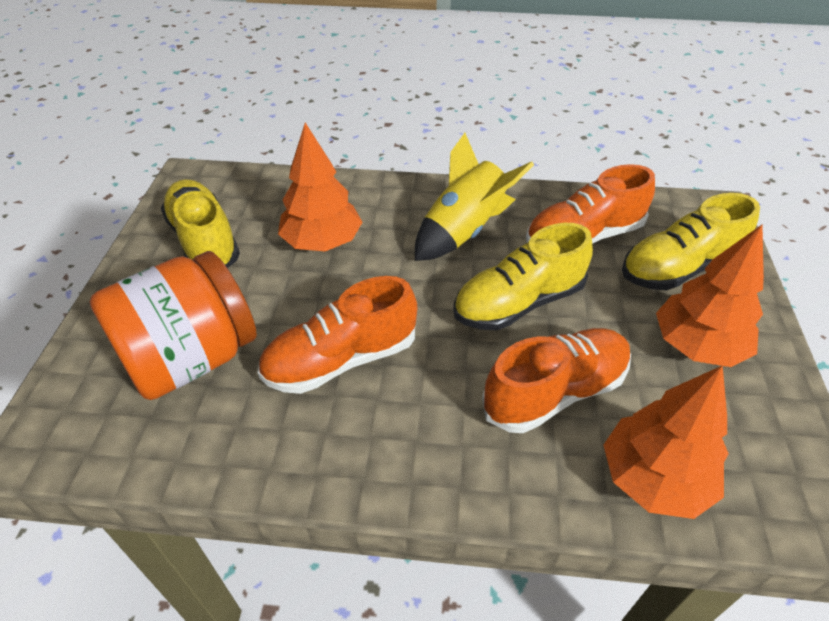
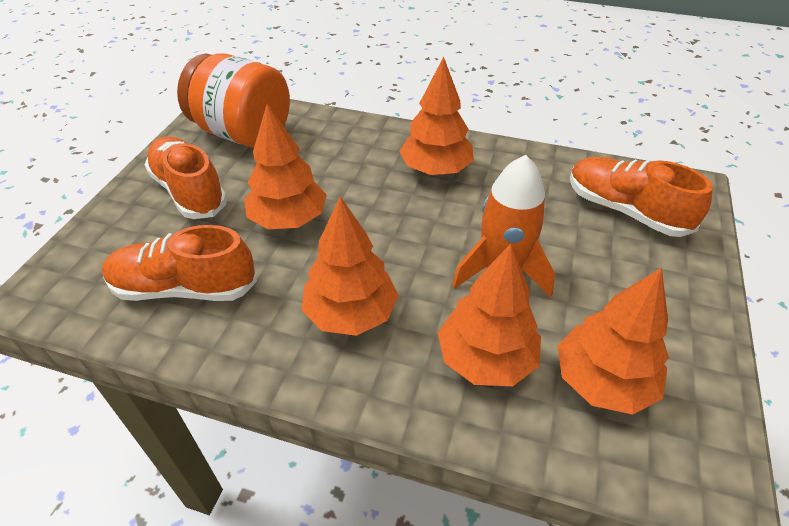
orange rocket: none = 0 -> [452,155,555,297] = 1
orange tree: [278,123,362,251] [604,365,729,519] [656,225,764,367] = 3 -> [244,104,327,229] [301,196,399,336] [399,57,474,175] [438,244,541,386] [557,267,669,415] = 5
yellow rocket: [415,133,534,261] = 1 -> none = 0
yellow shoe: [161,179,240,268] [453,223,593,330] [622,193,760,290] = 3 -> none = 0

